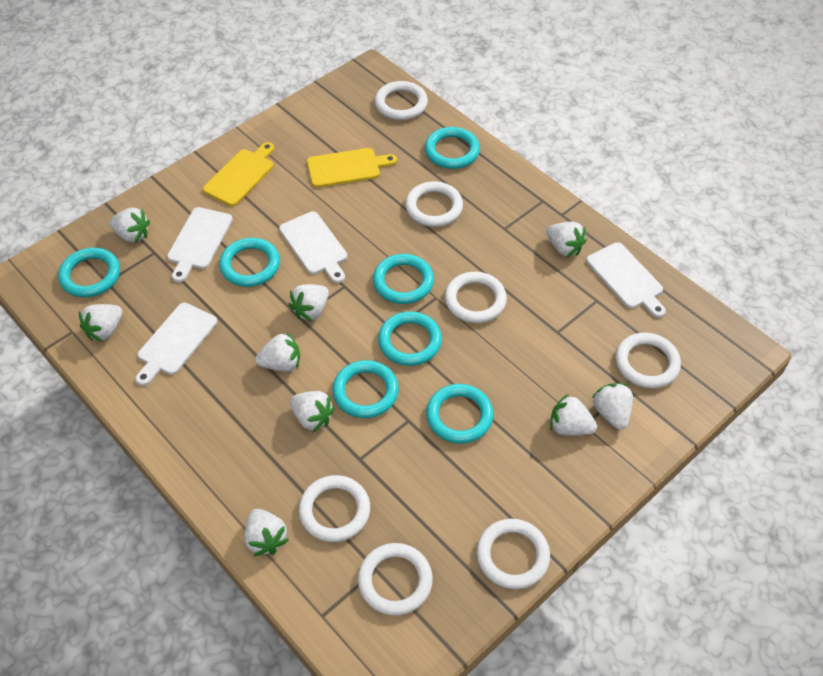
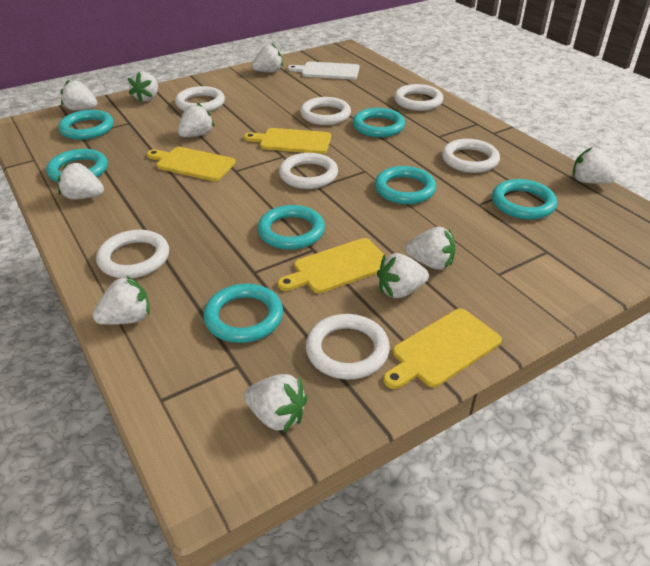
white cutting board: [136,303,217,386] [167,207,233,282] [279,211,347,283] [586,242,666,318] = 4 -> [288,62,360,80] = 1
white strawberry: [79,304,122,342] [109,208,150,243] [244,509,289,556] [255,332,300,372] [288,284,329,321] [290,391,335,432] [547,222,586,257] [550,394,597,436] [592,383,633,430] = 9 -> [58,163,104,200] [61,79,98,111] [93,276,150,325] [128,71,158,102] [178,102,215,137] [244,374,308,433] [252,44,283,72] [377,253,429,298] [405,227,455,270] [573,147,617,184] = 10
yellow cutting board: [203,142,274,206] [307,148,397,188] = 2 -> [147,147,236,181] [244,128,331,154] [277,238,384,293] [383,309,502,389] = 4

